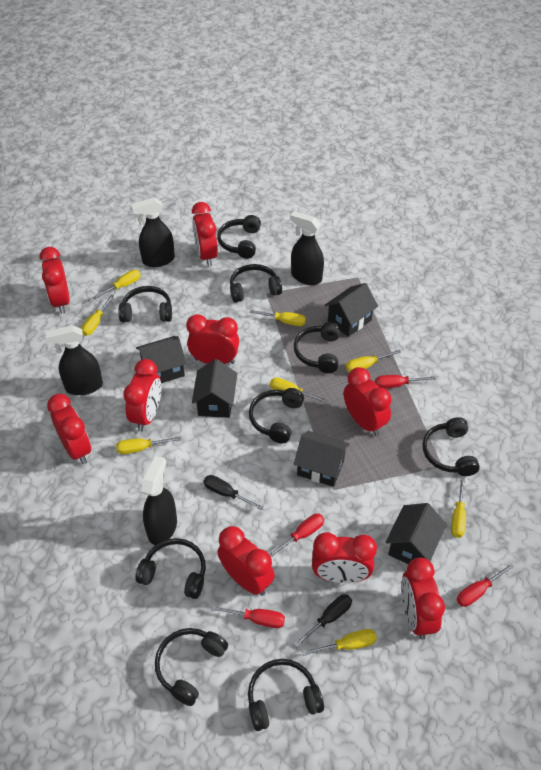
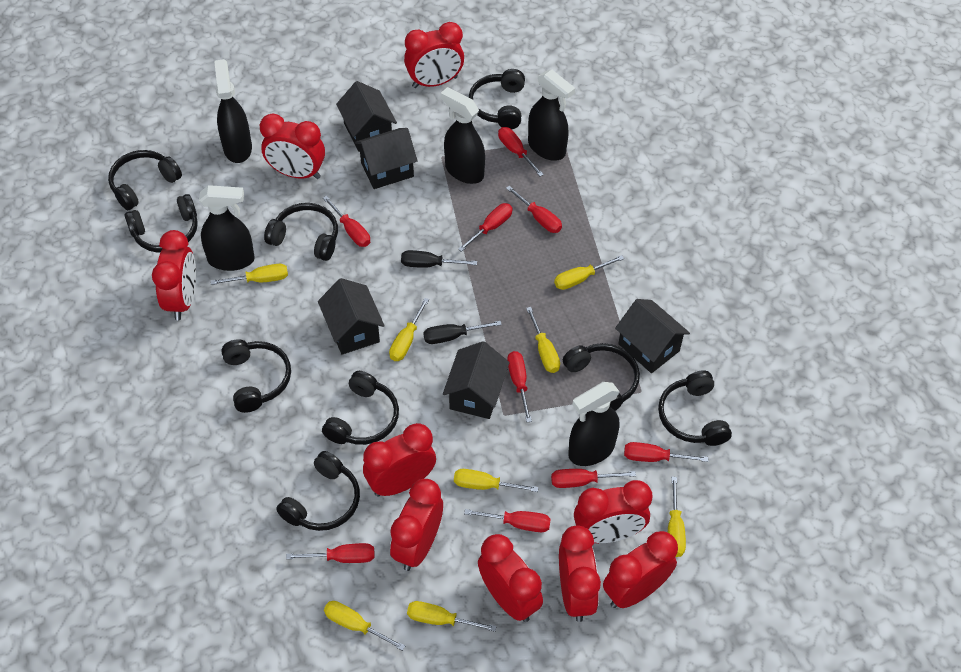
black spray bottle: [45,325,103,395] [131,197,175,267] [141,456,177,545] [290,211,324,285] = 4 -> [199,185,255,271] [214,59,252,163] [441,87,485,184] [528,69,575,160] [568,382,620,466] = 5
red screwdriver: [211,605,285,628] [269,513,324,557] [375,375,436,389] [457,563,515,607] = 4 -> [286,543,375,563] [323,196,370,247] [458,203,513,252] [464,509,551,532] [498,127,544,176] [506,186,562,233] [507,351,532,422] [551,469,636,488] [624,442,708,462] = 9

